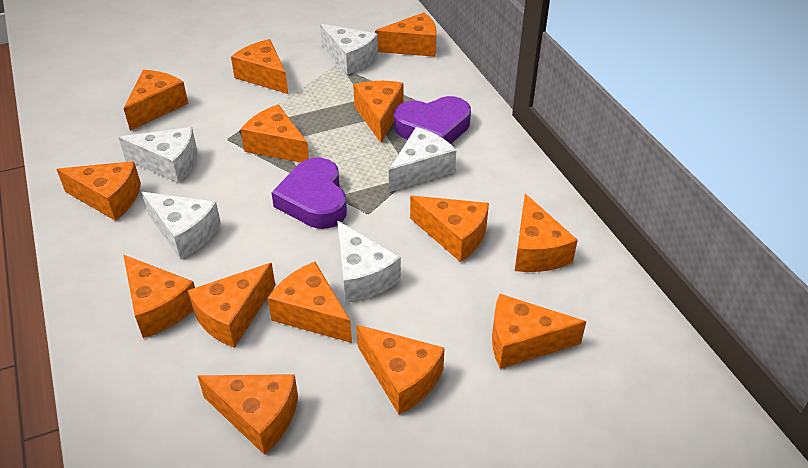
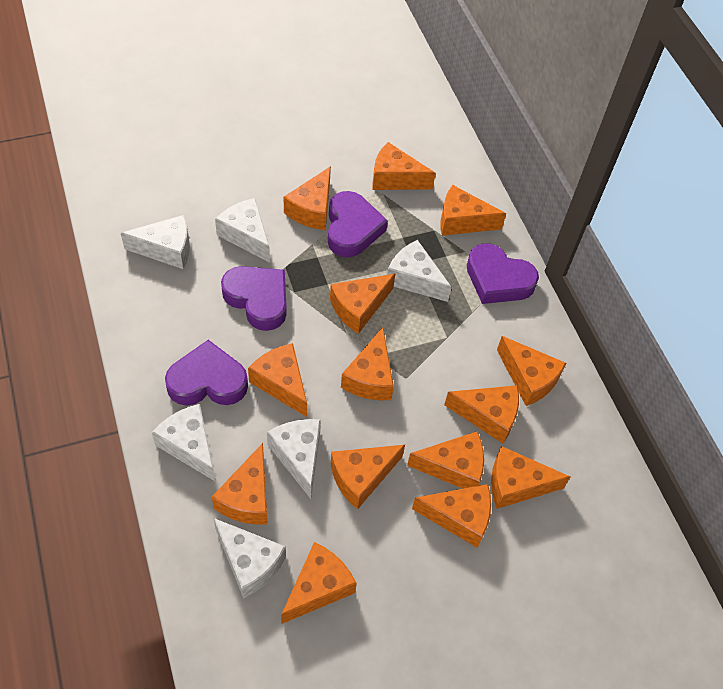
purple heart: [271,158,347,229] [394,96,471,144] = 2 -> [165,340,248,406] [221,266,287,331] [328,191,388,258] [467,243,539,304] = 4
white cheese: [118,127,197,183] [142,192,221,260] [320,24,378,75] [337,221,401,303] [389,127,456,192] = 5 -> [121,215,190,269] [152,404,216,482] [213,518,286,598] [215,198,270,263] [267,419,321,499] [387,240,452,302] = 6

